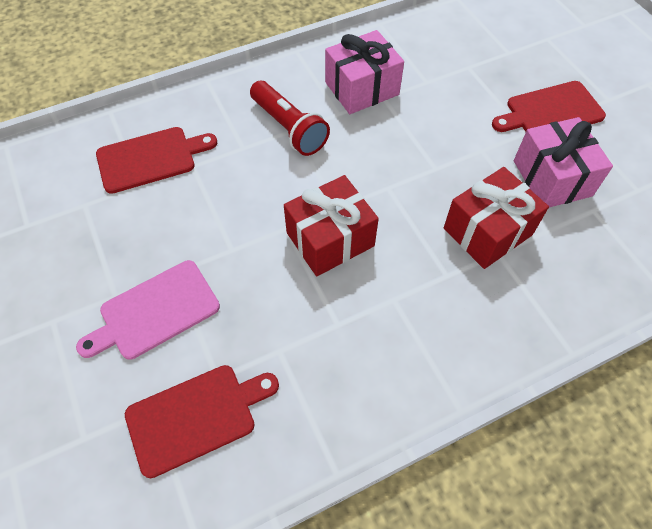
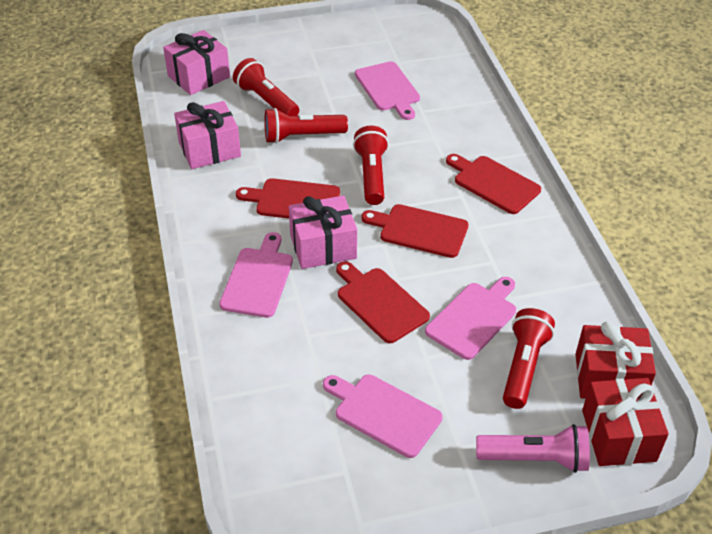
pink cutting board: [76,260,220,360] = 1 -> [219,232,293,318] [323,374,443,458] [355,61,420,120] [425,277,516,360] = 4
pink flashlight: none = 0 -> [476,424,590,473] = 1
pink gift: [325,30,404,114] [514,117,613,207] = 2 -> [163,30,230,95] [174,101,241,169] [289,195,357,269] = 3
red cutting board: [96,127,217,194] [125,365,279,478] [492,81,606,132] = 3 -> [236,178,340,219] [336,261,430,343] [361,204,468,258] [446,154,541,214] = 4
red flashlight: [250,81,330,156] = 1 -> [233,58,299,116] [264,108,348,144] [353,126,389,205] [503,308,555,409] = 4

